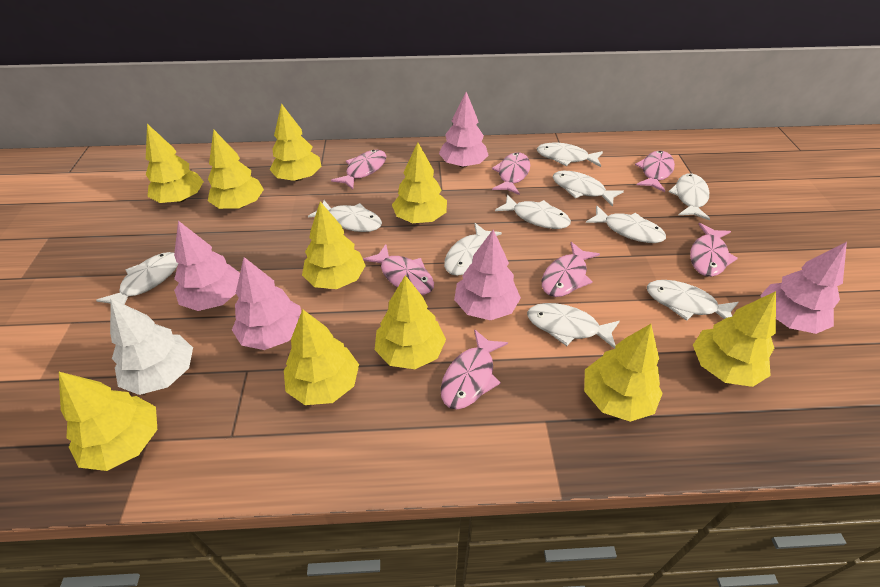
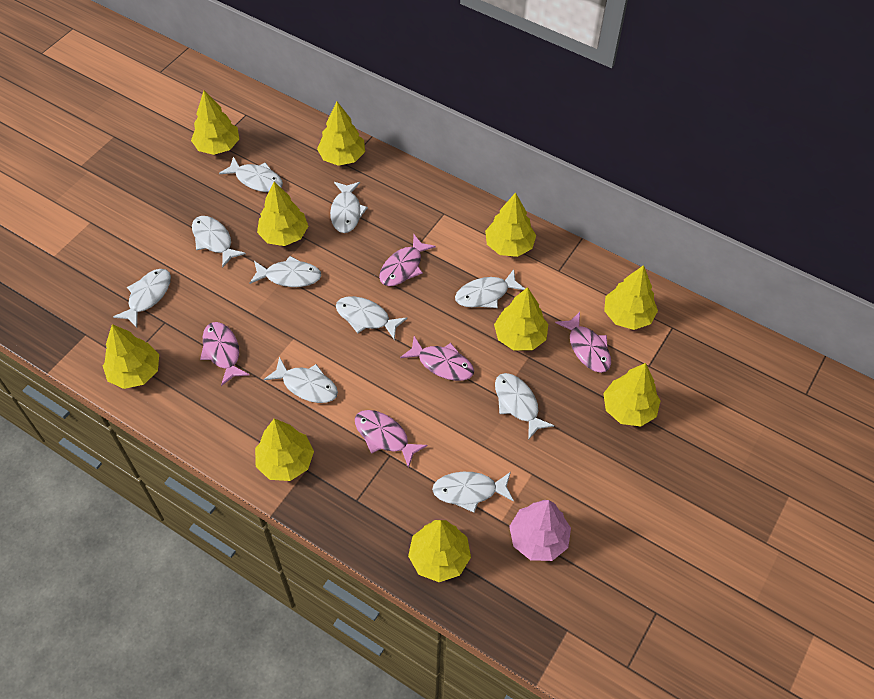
pink fish: [331,150,386,190] [363,244,434,295] [441,329,508,409] [492,152,530,195] [542,242,600,297] [635,151,675,192] [690,223,738,277] = 7 -> [200,322,250,386] [355,410,428,468] [379,235,436,286] [400,336,474,381] [555,312,611,373] = 5
pink tree: [174,221,240,311] [232,257,301,350] [439,92,489,167] [454,230,521,320] [760,242,847,334] = 5 -> [509,500,571,561] = 1
white tree: [110,299,193,395] = 1 -> none = 0

